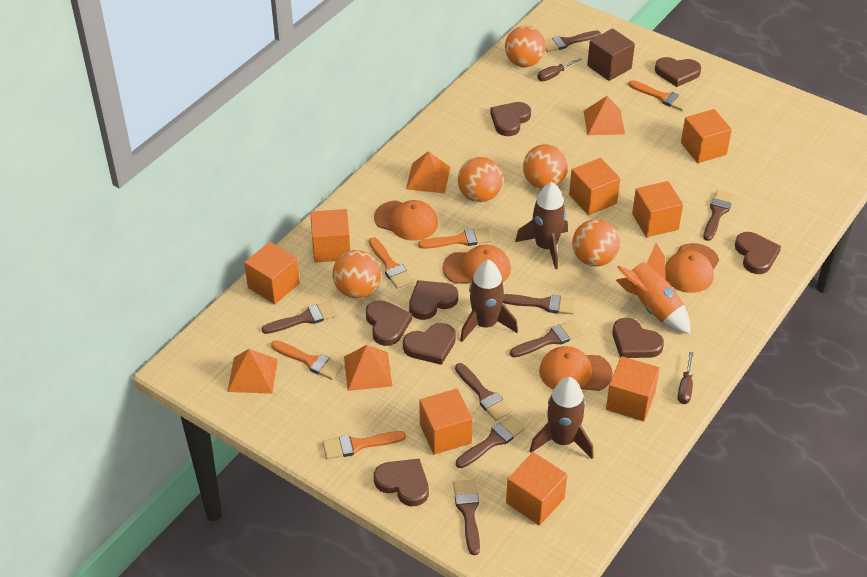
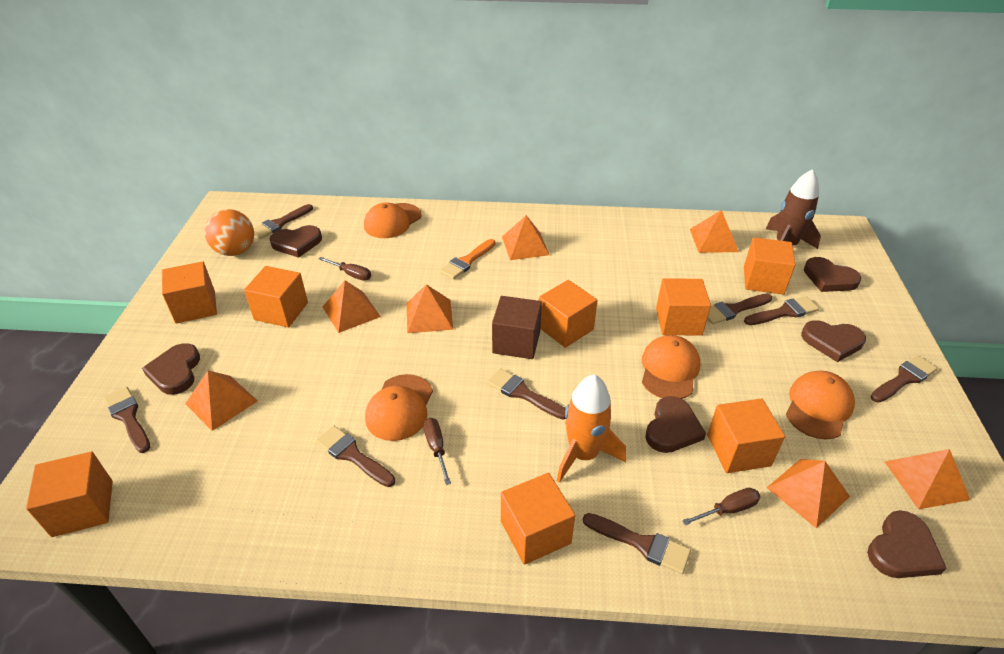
brown heart: [366,300,412,346] [374,459,429,506] [403,323,456,365] [409,280,458,320] [490,102,531,136] [613,318,664,358] [655,57,701,87] [735,232,781,274] = 8 -> [142,343,200,395] [270,225,322,258] [645,396,706,453] [801,320,866,362] [804,257,861,292] [867,510,947,578] = 6
brown rocket: [460,260,518,342] [515,182,568,269] [530,377,594,459] = 3 -> [766,169,821,249] = 1
brown screwdriver: [537,58,582,81] [678,352,694,404] = 2 -> [319,257,371,281] [423,418,451,485] [682,488,760,525] = 3
orange ball: [333,250,381,298] [458,157,503,202] [505,26,546,67] [523,144,568,189] [572,219,620,267] = 5 -> [204,209,254,256] = 1
orange brush: [271,340,343,380] [322,431,406,459] [369,237,414,289] [418,227,492,249] [628,80,691,111] = 5 -> [440,239,496,279] = 1
orange pyramid: [227,349,278,394] [344,345,392,391] [406,151,450,193] [583,96,625,135] = 4 -> [185,370,258,431] [323,280,381,333] [407,284,453,333] [502,215,549,260] [690,210,739,253] [767,459,850,528] [885,449,970,509] = 7

